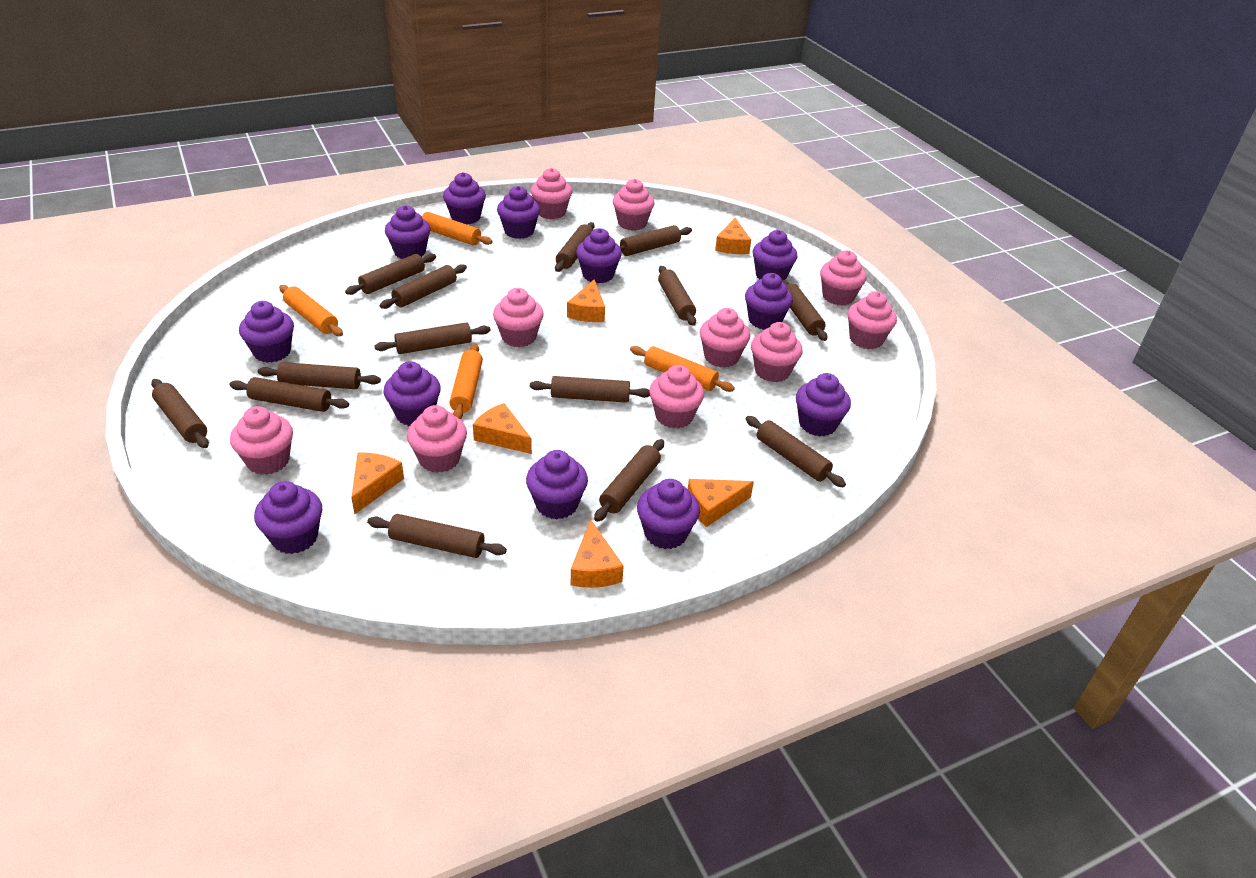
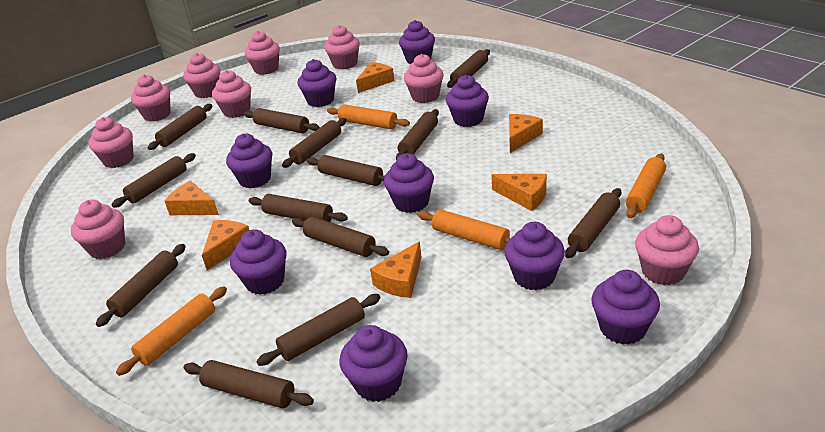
brown rolling pin: [151,379,209,448] [229,377,349,412] [257,362,381,389] [345,254,436,295] [367,514,507,558] [375,322,491,354] [380,264,467,309] [530,376,650,403] [555,222,594,272] [594,439,664,522] [619,225,692,256] [658,266,696,326] [746,416,846,487] [782,279,827,341] = 14 -> [96,244,186,327] [111,153,196,208] [148,104,212,150] [183,360,314,408] [244,108,320,133] [249,194,348,222] [257,294,381,366] [282,118,347,168] [292,217,389,257] [306,155,385,186] [396,109,439,159] [447,49,490,88] [565,188,621,258] = 13
pink cupcake: [230,406,293,475] [407,405,467,473] [493,288,544,347] [531,168,572,219] [613,179,654,231] [649,365,704,429] [700,308,750,368] [751,322,802,382] [820,250,866,306] [848,292,897,349] = 10 -> [71,199,125,259] [89,117,134,168] [131,75,171,121] [183,53,221,98] [212,70,251,118] [245,31,280,75] [324,25,360,70] [404,54,443,103] [635,215,699,285] = 9
purple cupcake: [239,301,294,363] [254,481,322,554] [384,361,441,426] [385,205,431,259] [443,172,486,224] [497,186,540,239] [526,450,588,519] [576,228,622,283] [637,479,700,549] [745,273,793,330] [753,230,798,280] [796,373,851,437] = 12 -> [226,134,272,188] [230,229,286,295] [298,59,337,107] [340,325,408,402] [384,153,434,213] [399,20,435,64] [446,75,489,127] [504,222,565,290] [591,270,660,345] = 9

